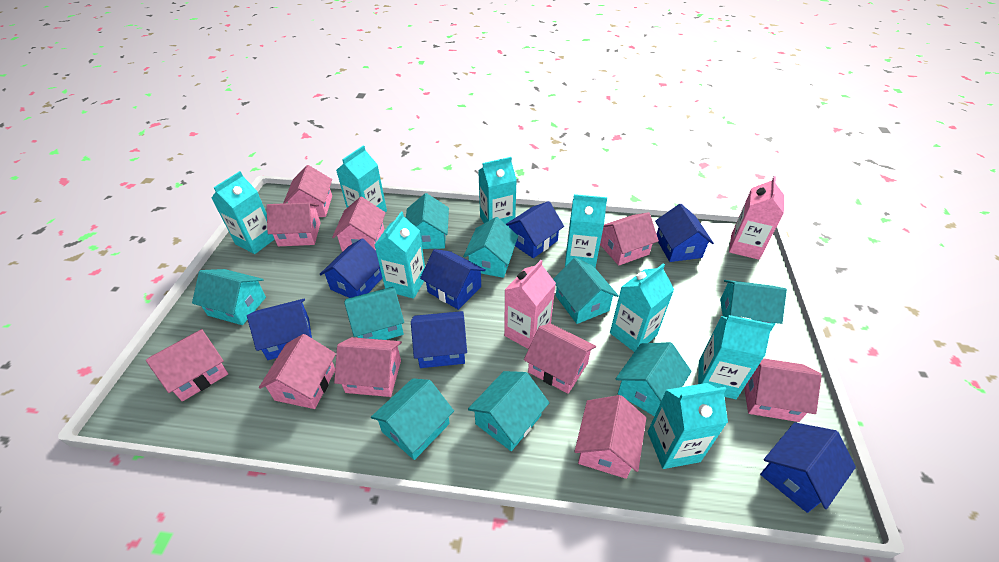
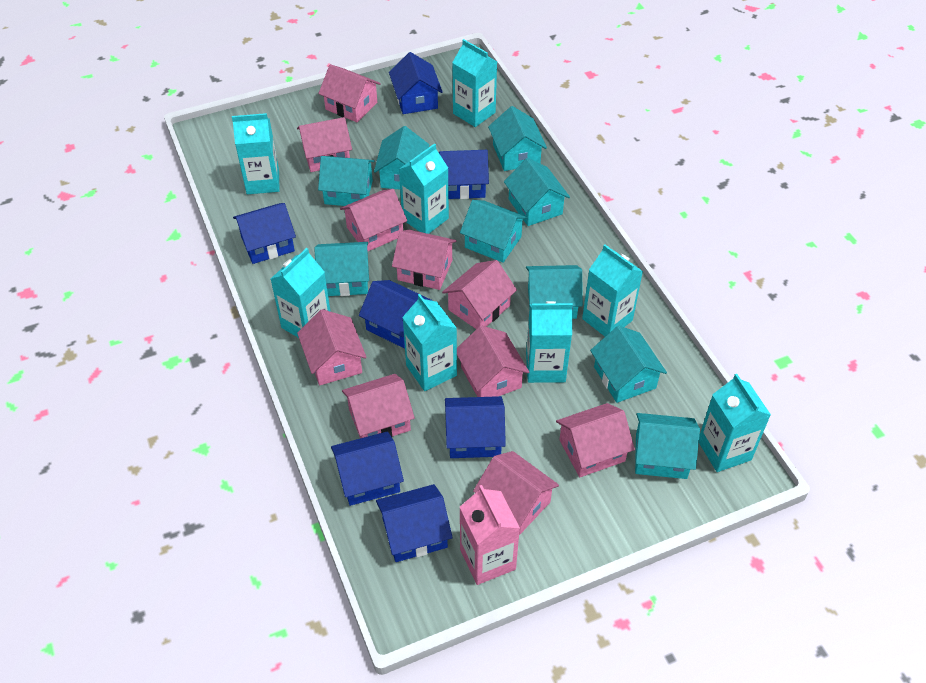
pink carton: [504,260,556,349] [729,176,784,260] = 2 -> [460,485,520,585] = 1

